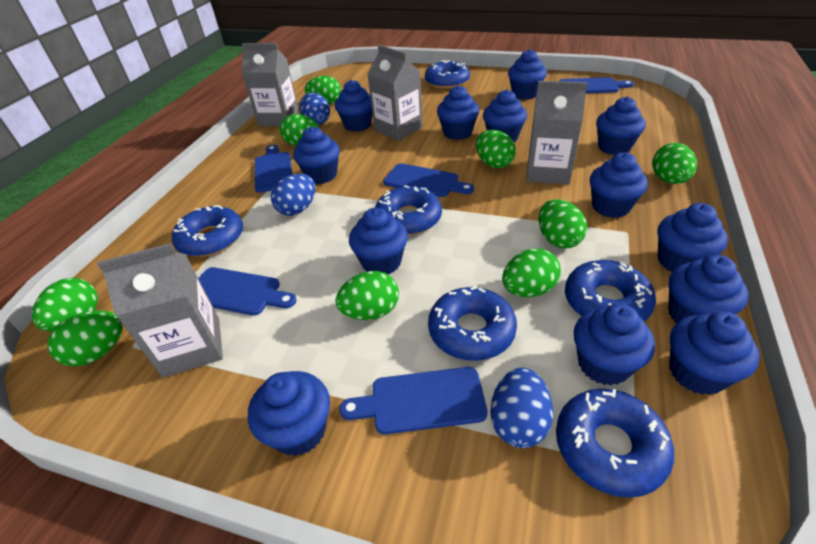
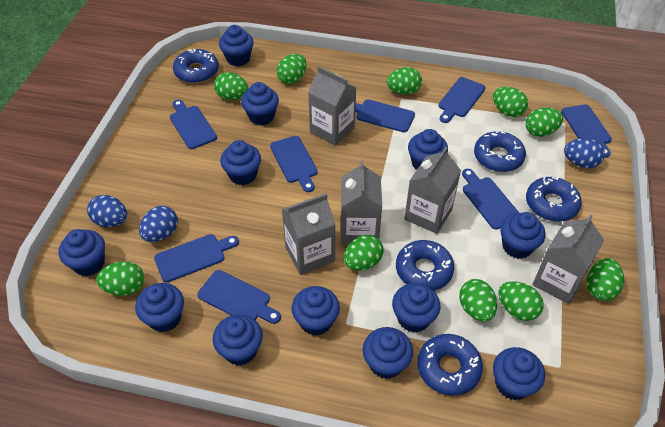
blue cupcake: [248,371,330,456] [293,126,340,184] [335,80,372,132] [349,208,408,274] [437,85,479,140] [483,89,527,142] [508,49,547,100] [574,303,655,385] [590,152,648,218] [596,97,646,155] [658,203,728,272] [668,255,749,323] [670,311,760,395] = 13 -> [58,229,105,276] [135,283,184,332] [213,314,263,365] [219,25,254,66] [220,140,261,185] [241,82,279,126] [291,286,340,336] [363,327,413,379] [392,283,440,333] [408,129,448,170] [493,347,545,400] [500,212,545,259] = 12
blue cutting board: [198,267,297,316] [255,145,292,193] [339,367,487,435] [383,163,474,197] [559,77,634,93] = 5 -> [154,234,239,282] [170,100,217,149] [197,270,281,324] [270,136,318,192] [355,99,415,132] [438,77,485,123] [462,169,519,230] [561,104,612,158] = 8
blue donut: [172,205,243,257] [375,185,442,235] [425,60,470,89] [428,286,517,361] [556,389,674,498] [565,260,656,321] = 6 -> [173,49,219,83] [396,240,454,291] [417,334,483,396] [474,130,526,172] [526,177,582,222] = 5
green egg: [32,278,98,332] [48,310,123,366] [280,114,319,146] [305,76,341,104] [335,271,399,320] [476,130,516,168] [502,248,561,297] [539,199,587,249] [652,143,697,184] = 9 -> [96,261,144,296] [214,72,248,100] [277,54,307,84] [344,235,383,271] [387,67,422,95] [459,279,497,322] [493,87,528,117] [498,281,544,321] [526,108,563,137] [587,258,624,301] = 10
grey carton: [97,243,223,378] [242,43,299,126] [367,45,423,141] [526,81,587,185] = 4 -> [282,193,335,275] [308,66,357,146] [341,160,382,244] [404,147,461,234] [532,214,604,304] = 5

